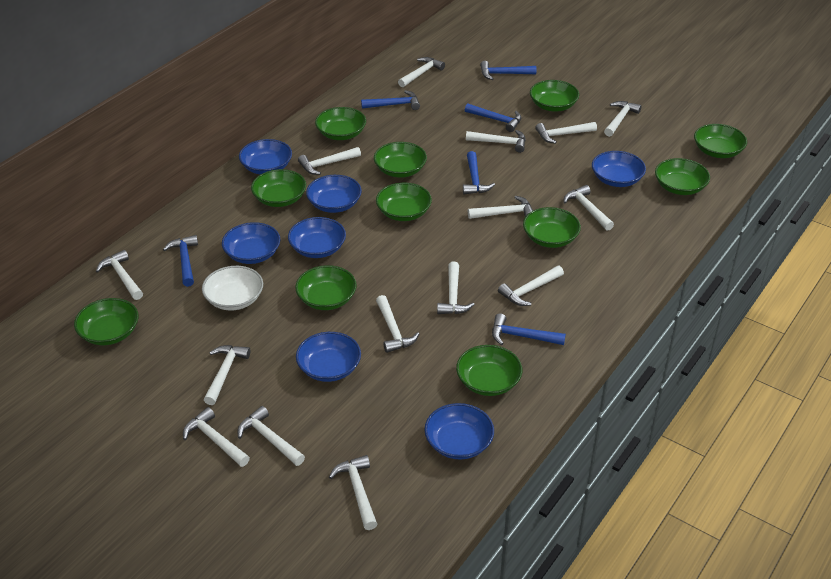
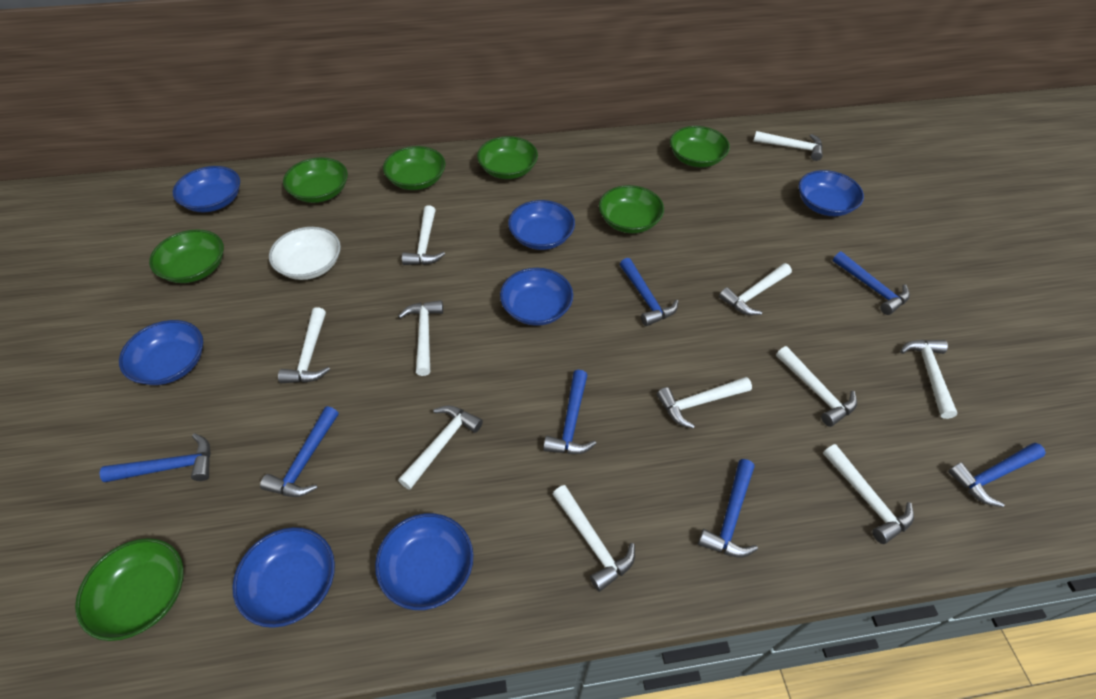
blue hammer: [163,235,198,287] [361,90,420,110] [463,151,495,194] [465,103,521,132] [480,61,536,80] [492,313,566,345] = 6 -> [100,433,211,482] [260,406,339,497] [543,370,597,454] [620,258,679,326] [698,459,758,558] [833,251,910,315] [948,443,1046,507] = 7
green bowl: [74,298,139,345] [251,169,306,207] [295,265,357,310] [315,107,366,140] [374,142,427,178] [376,183,432,221] [456,345,522,396] [523,207,581,248] [530,80,579,112] [655,158,710,195] [694,124,747,158] = 11 -> [75,538,184,641] [149,229,224,283] [283,157,348,203] [383,146,446,190] [477,136,538,179] [599,185,664,233] [670,126,730,168] = 7
white hammer: [96,250,143,300] [183,407,250,467] [204,345,250,405] [237,406,305,466] [298,147,361,175] [329,455,377,530] [376,295,419,353] [398,57,445,87] [437,262,475,314] [466,130,526,153] [468,196,533,219] [498,266,564,306] [535,122,597,144] [564,185,614,231] [604,101,642,137] = 15 -> [278,307,330,383] [398,300,443,376] [398,405,483,490] [402,205,445,265] [552,485,635,592] [657,377,752,429] [719,263,792,315] [753,131,823,161] [776,346,857,427] [823,444,914,544] [900,340,957,419] = 11

